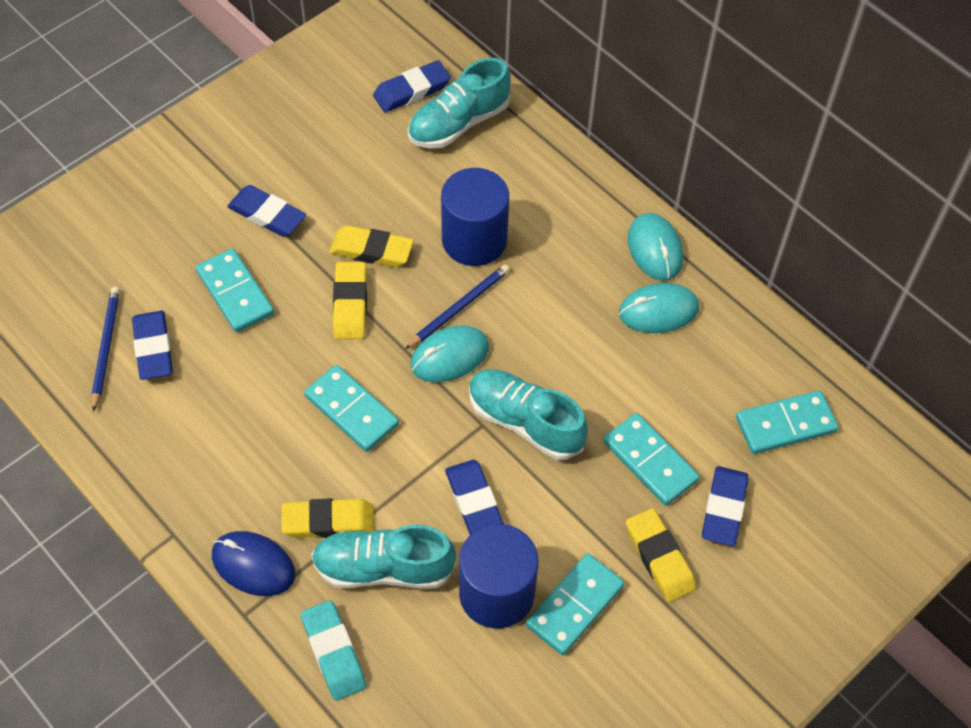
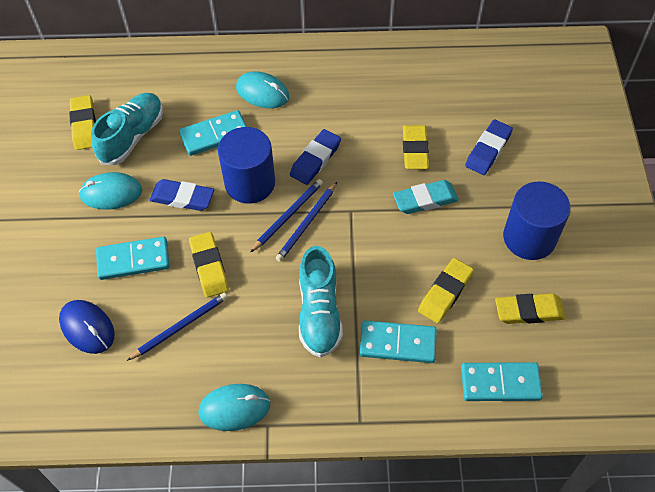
blue eraser: [132,311,173,380] [227,185,306,237] [373,60,451,112] [445,460,504,535] [702,466,749,546] = 5 -> [150,179,214,211] [290,129,341,185] [465,119,513,175] = 3
blue pencil: [92,287,120,412] [405,264,510,349] = 2 -> [127,293,228,361] [250,179,323,253] [276,182,337,262] = 3
turquoise domino: [196,248,274,332] [304,365,399,452] [526,553,625,655] [603,413,700,506] [736,390,839,454] = 5 -> [96,237,170,280] [179,110,247,156] [359,320,437,363] [461,362,543,401] = 4
turquoise shoe: [311,525,456,589] [408,58,511,149] [469,369,588,460] = 3 -> [91,93,163,165] [299,246,343,358] = 2
yellow eraser: [282,498,374,538] [329,225,414,267] [333,262,367,339] [626,508,696,602] = 4 -> [69,95,96,150] [189,232,229,298] [403,125,429,169] [418,258,474,323] [495,293,566,324] = 5

